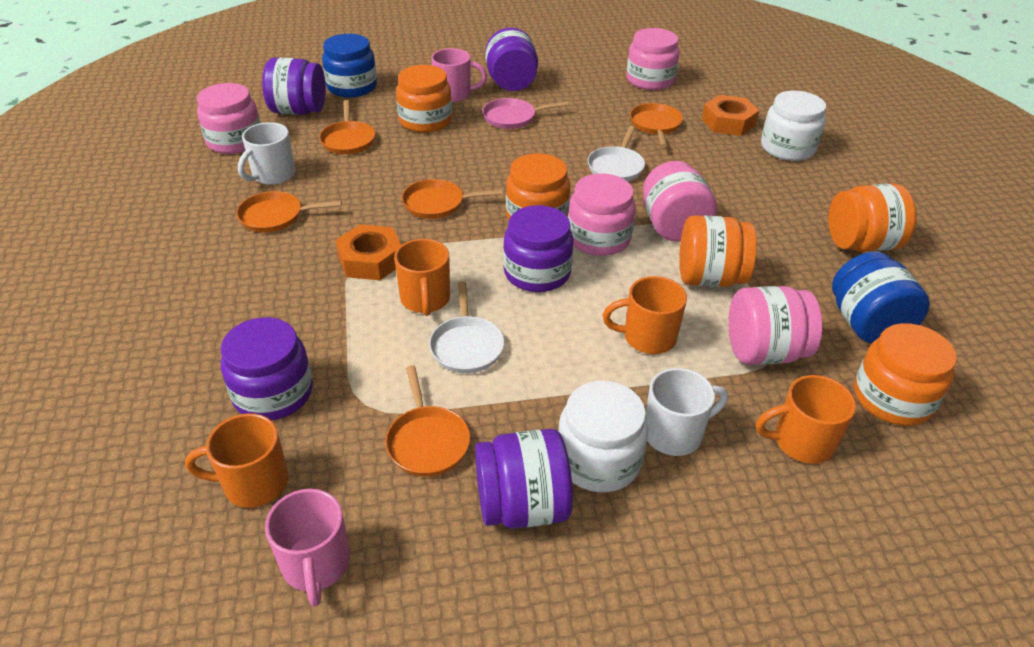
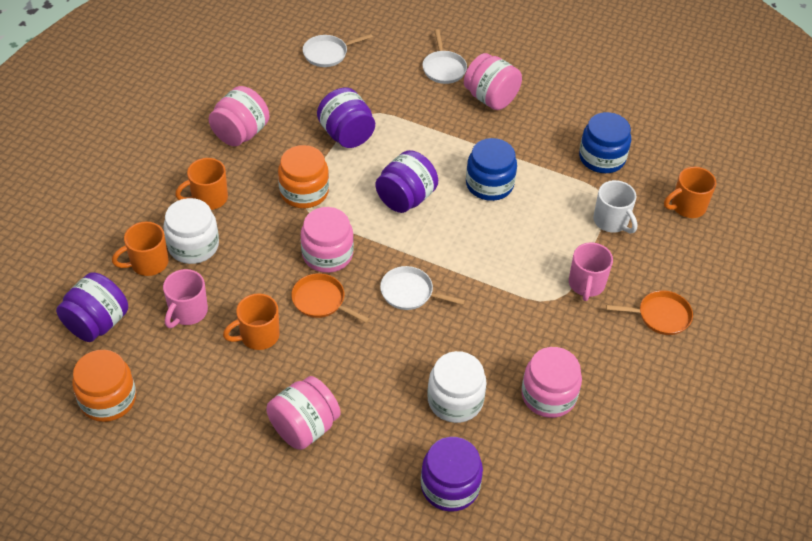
orange jar: [396,65,452,133] [506,153,570,220] [679,215,757,287] [828,183,917,252] [854,323,957,426] = 5 -> [72,350,136,422] [278,145,329,208] = 2
orange nut: [335,224,401,280] [702,95,759,136] = 2 -> none = 0
orange pan: [236,191,342,232] [319,100,375,154] [385,365,470,477] [402,179,503,219] [630,103,683,147] = 5 -> [291,273,370,323] [606,290,693,335] = 2
pink pan: [482,98,569,129] = 1 -> none = 0
purple jar: [221,317,313,420] [262,58,326,115] [475,429,573,529] [485,28,538,91] [503,205,574,292] = 5 -> [56,272,128,342] [317,88,375,148] [375,150,438,213] [421,437,483,512] = 4
white mug: [238,122,295,185] [646,368,728,456] = 2 -> [593,180,637,233] = 1
white pan: [429,281,504,373] [588,126,645,181] = 2 -> [303,34,373,67] [380,266,465,310] [422,29,467,84] = 3

